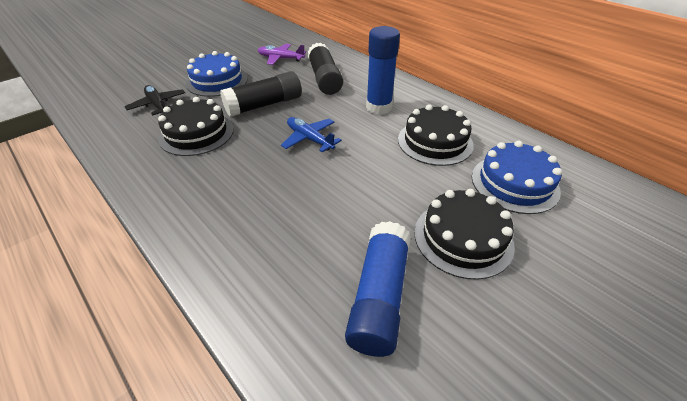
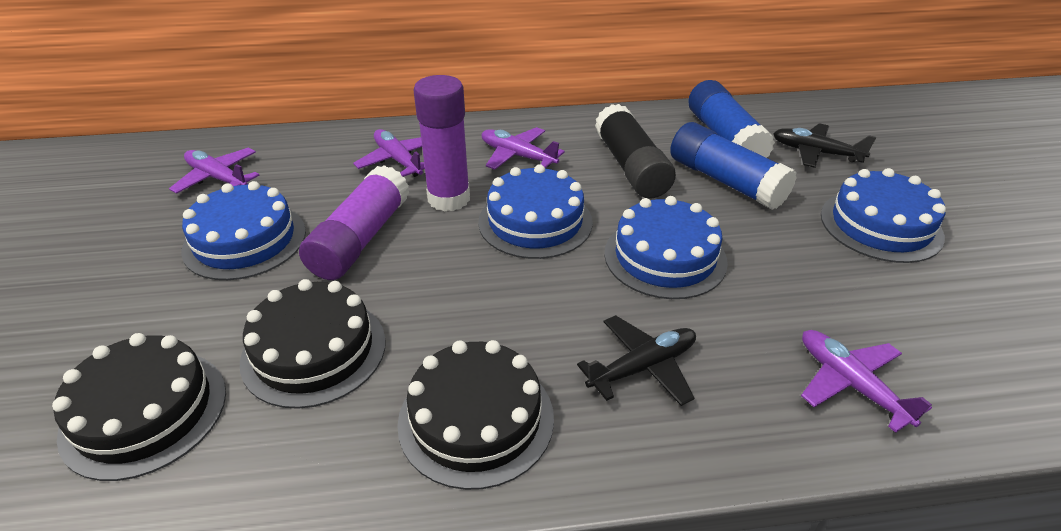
black glue stick: [220,71,302,117] [308,42,343,95] = 2 -> [595,104,676,199] = 1
black plane: [125,85,185,116] = 1 -> [577,315,696,406] [773,123,876,168] = 2
blue cake: [186,51,248,97] [472,141,562,214] = 2 -> [181,181,306,280] [478,164,593,259] [604,196,728,299] [821,168,946,263] = 4
blue plane: [281,117,342,152] = 1 -> none = 0
purple glue stick: none = 0 -> [299,165,409,280] [413,75,470,212] = 2
purple plane: [258,44,306,65] = 1 -> [169,148,259,194] [353,129,425,177] [482,127,565,170] [801,330,932,433] = 4

